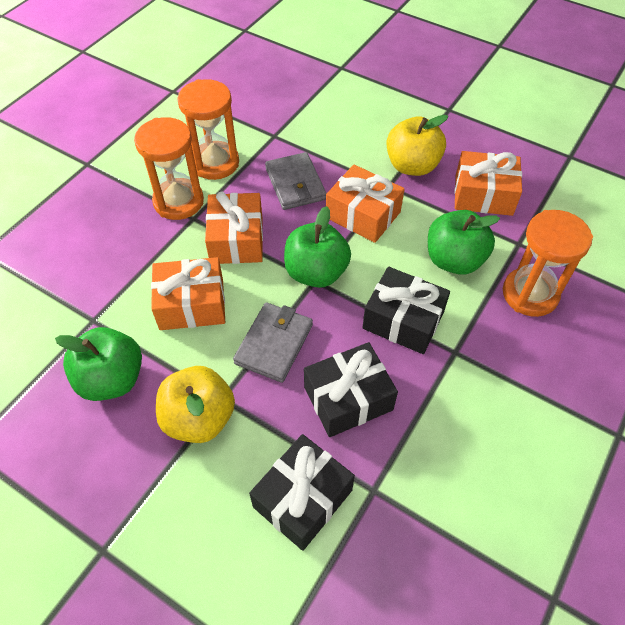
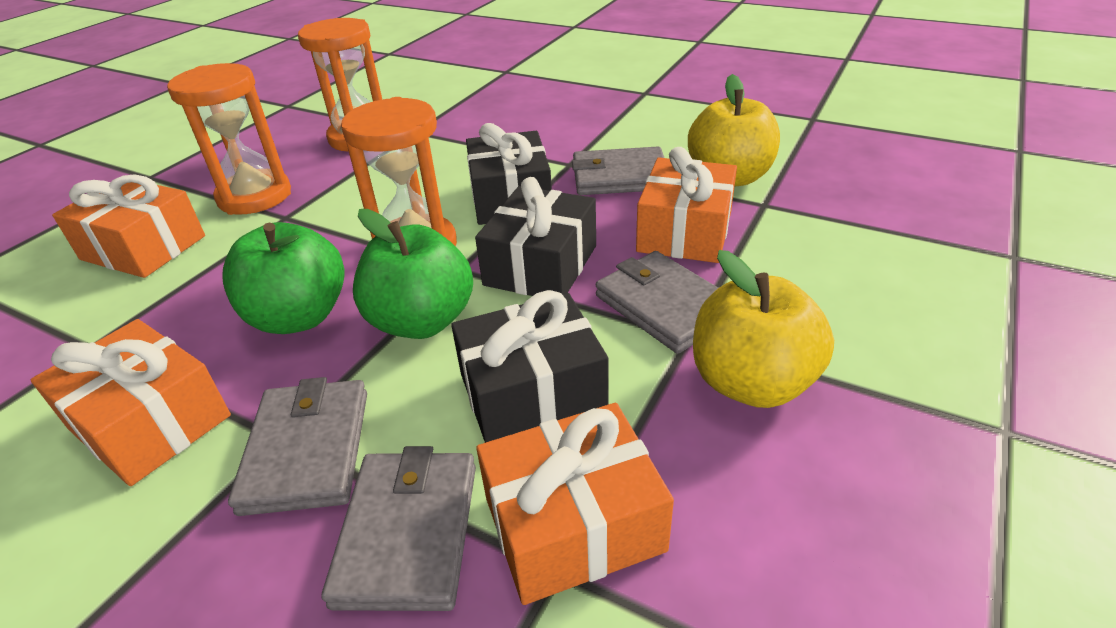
green apple: [55,327,142,401] [284,206,351,288] [428,210,500,275] = 3 -> [222,222,344,334] [353,209,473,339] = 2
grey wallet: [233,302,313,383] [265,152,327,210] = 2 -> [228,377,367,516] [322,446,476,611] [572,146,664,195] [596,251,718,354] = 4

